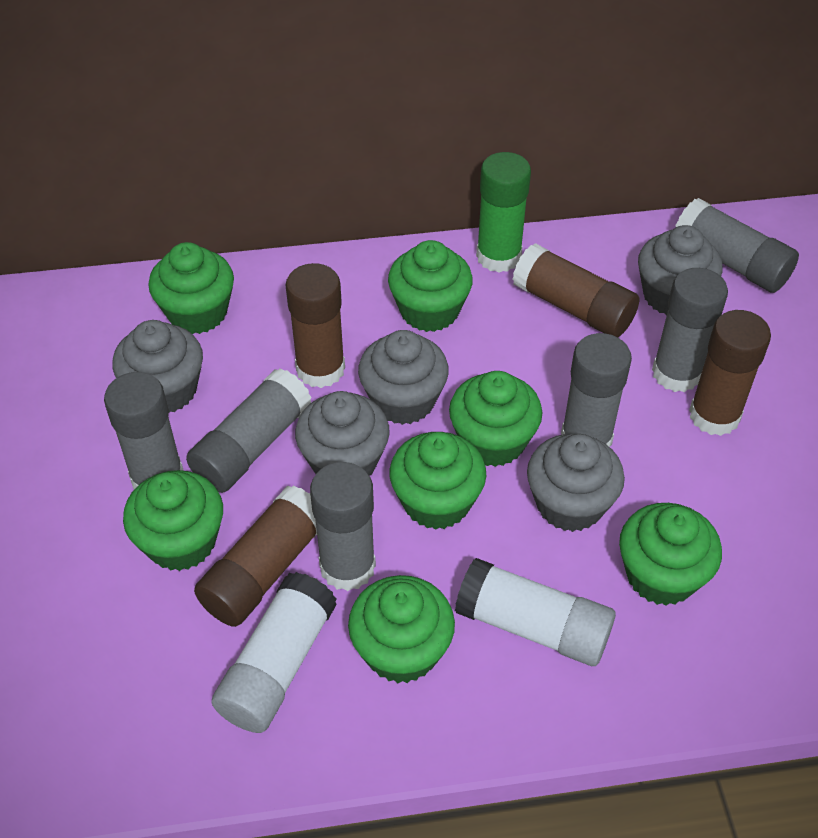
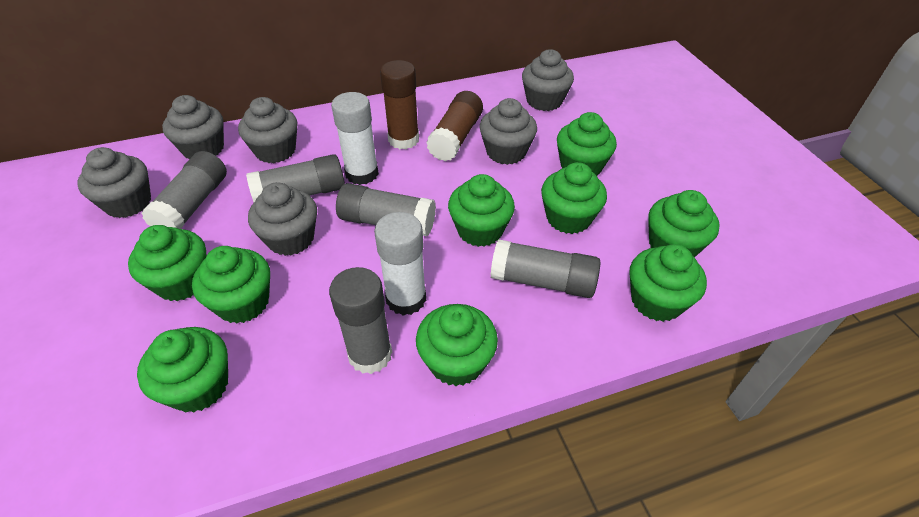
brown glue stick: [194,485,317,627] [286,263,345,388] [512,243,639,337] [689,310,771,436] = 4 -> [380,60,419,149] [426,91,483,161] = 2
green cupcake: [123,470,223,571] [148,242,234,334] [348,575,455,683] [388,240,473,332] [390,432,486,530] [449,371,542,467] [619,503,722,606] = 7 -> [128,225,206,301] [137,327,228,413] [192,246,270,324] [416,304,498,386] [448,174,515,247] [541,162,607,234] [557,112,617,176] [629,244,707,322] [648,190,720,258] = 9
green glue stick: [476,152,531,272] = 1 -> none = 0
grey cupcake: [112,320,203,412] [295,391,390,476] [358,330,449,425] [527,434,625,532] [638,225,723,315] = 5 -> [77,147,151,218] [162,95,224,159] [238,97,298,163] [248,182,317,256] [479,98,537,165] [522,49,574,111] = 6
grey glue stick: [104,372,184,489] [186,368,312,493] [310,462,376,591] [561,333,632,447] [652,268,728,392] [676,198,799,293] = 6 -> [141,151,227,229] [246,154,345,202] [329,267,392,374] [336,183,436,236] [490,239,600,298] = 5

